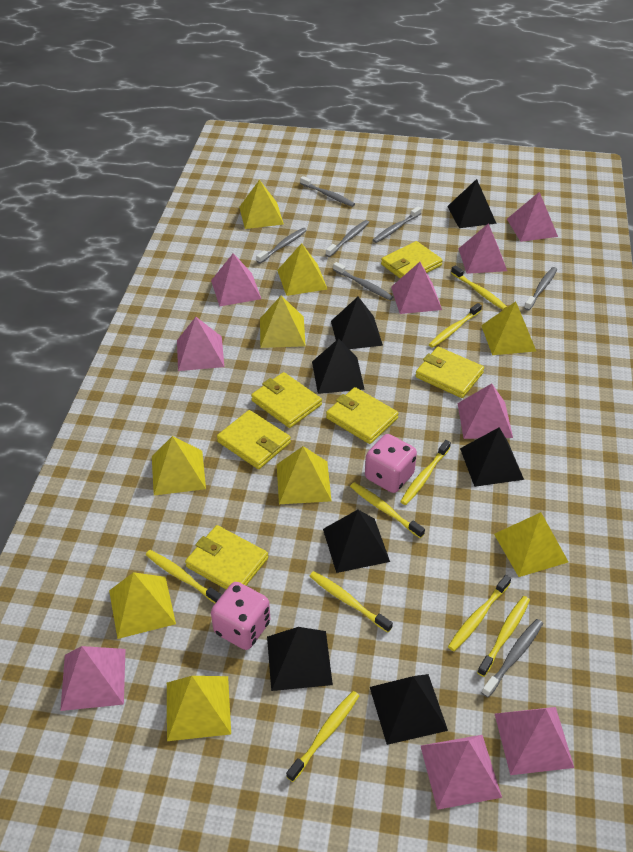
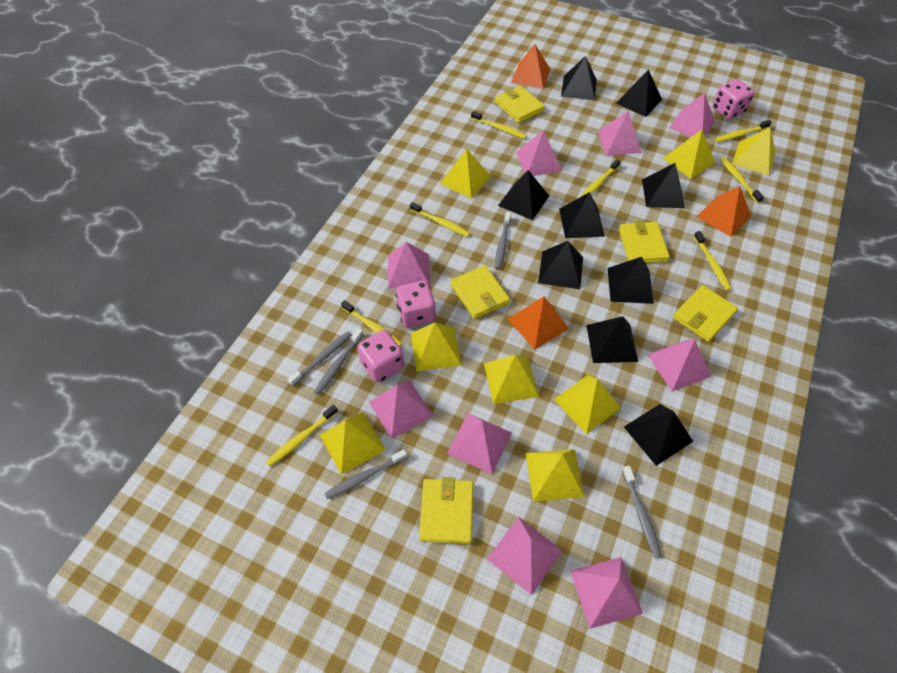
black pyramid: [267,627,333,691] [312,339,365,394] [323,510,390,573] [331,297,383,349] [370,674,448,745] [447,179,497,228] [460,427,524,487] = 7 -> [498,170,549,220] [538,241,583,289] [559,192,605,238] [561,56,597,100] [586,316,638,363] [608,257,654,304] [616,69,662,117] [624,404,693,466] [642,163,685,208] = 9
grey toothbrush: [256,228,307,264] [300,176,355,207] [326,220,370,257] [333,262,393,300] [373,206,421,243] [481,619,543,698] [524,267,557,311] = 7 -> [287,331,352,386] [314,328,364,395] [325,449,407,499] [495,212,511,270] [622,466,662,559] = 5
orange pyramid: none = 0 -> [508,296,569,350] [511,44,551,89] [696,186,751,237] = 3
pink dice: [211,582,270,650] [365,434,417,493] = 2 -> [357,330,404,383] [396,281,436,328] [712,79,755,119] = 3
yellow pyramid: [109,572,176,639] [152,436,206,495] [167,676,231,741] [239,180,284,229] [260,295,306,348] [277,243,327,296] [277,446,332,504] [481,302,536,355] [494,512,568,577] = 9 -> [320,412,386,475] [411,322,461,371] [440,149,491,199] [484,355,539,404] [526,449,584,501] [554,375,621,434] [663,129,715,179] [732,127,776,175] = 8
yellow toothbrush: [146,550,222,603] [286,691,359,782] [310,571,393,633] [350,482,425,538] [400,440,451,505] [429,303,482,348] [448,575,511,651] [451,265,507,310] [477,596,530,677] = 9 -> [266,405,338,467] [341,300,402,346] [410,202,470,237] [471,111,527,139] [579,159,621,198] [694,231,731,291] [715,120,772,142] [720,157,764,203] = 8
yellow wallet: [185,525,268,589] [217,410,291,469] [251,372,322,428] [326,387,399,444] [381,241,443,279] [415,347,484,398] = 6 -> [419,477,473,544] [450,265,510,319] [495,86,545,123] [619,220,670,263] [673,285,738,342] = 5

